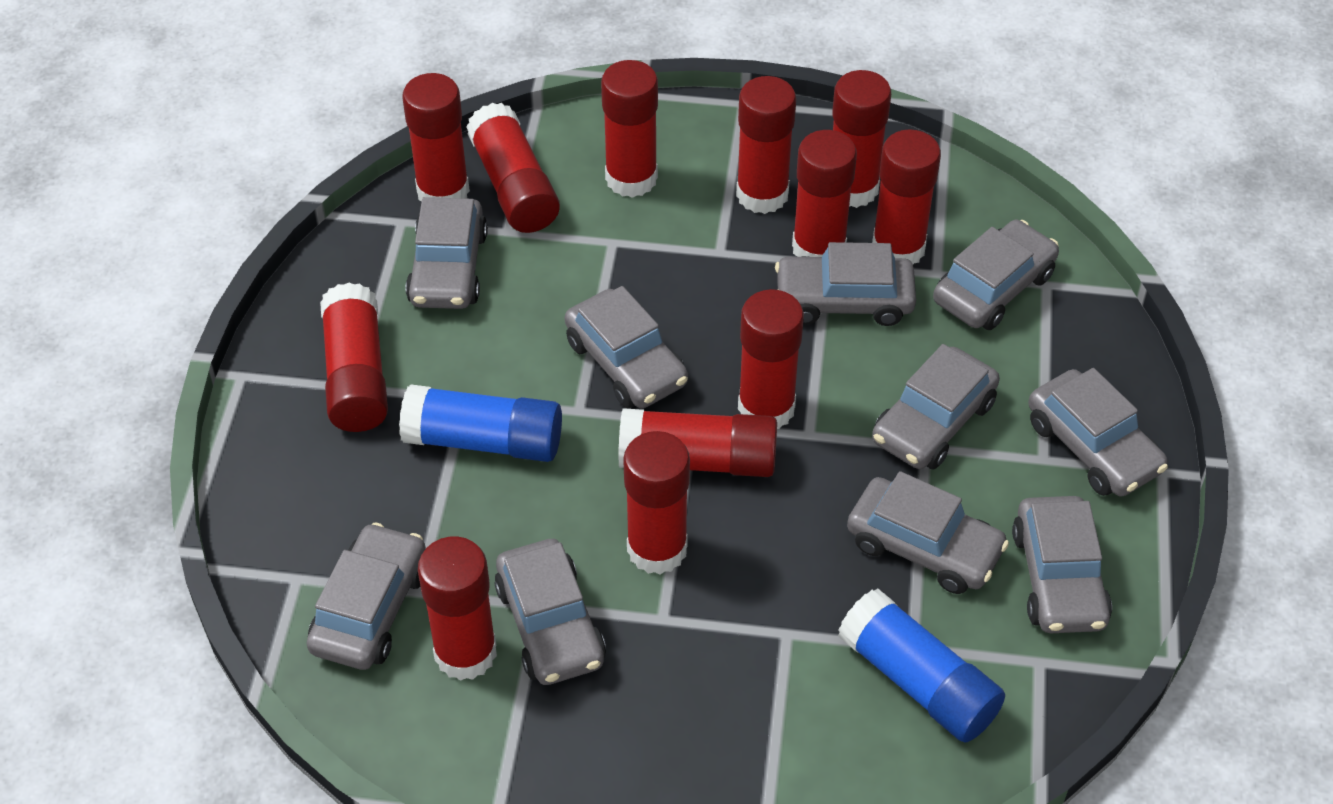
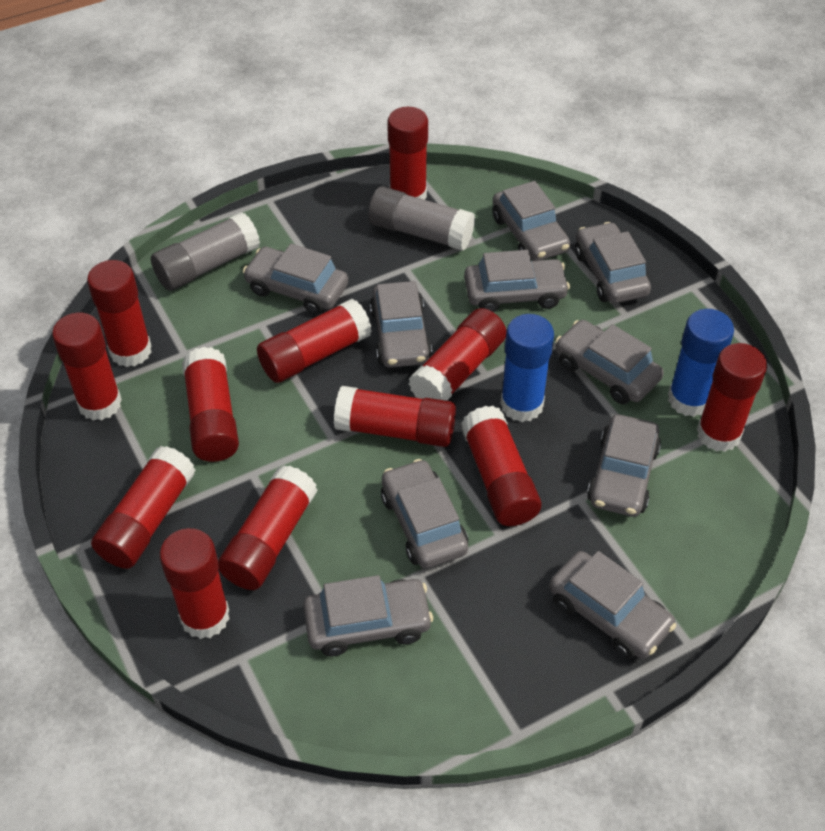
grey glue stick: none = 0 -> [151,212,260,291] [368,186,475,251] = 2

